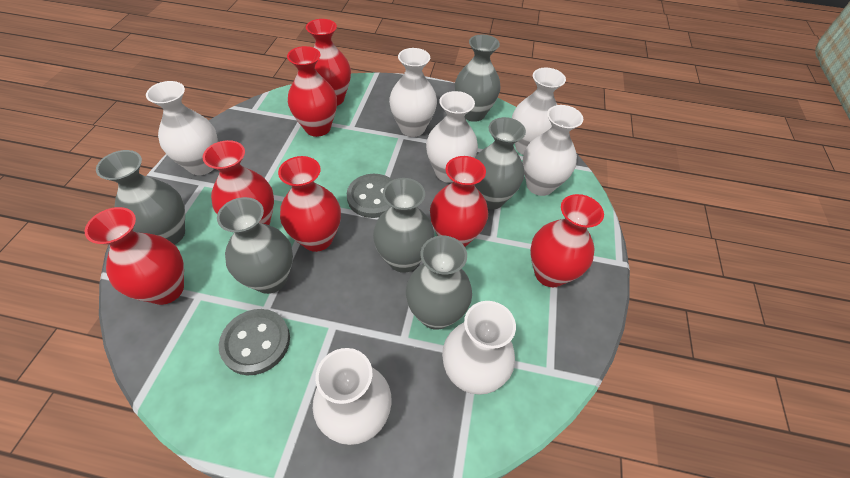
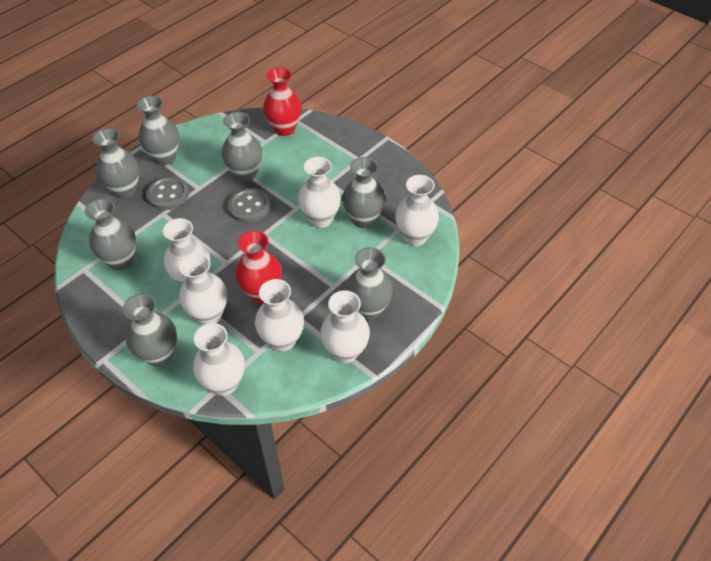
grey vase: [96,150,185,245] [217,197,293,294] [373,178,434,273] [406,236,472,330] [455,34,500,122] [474,117,526,209] = 6 -> [85,198,136,270] [92,128,139,199] [123,294,177,366] [137,96,179,165] [221,112,262,182] [342,157,385,228] [346,247,393,320] = 7
red vase: [84,207,184,305] [202,140,274,225] [278,156,341,252] [287,46,337,137] [306,19,351,106] [430,156,488,247] [530,194,604,287] = 7 -> [235,231,282,303] [263,67,302,136] = 2

